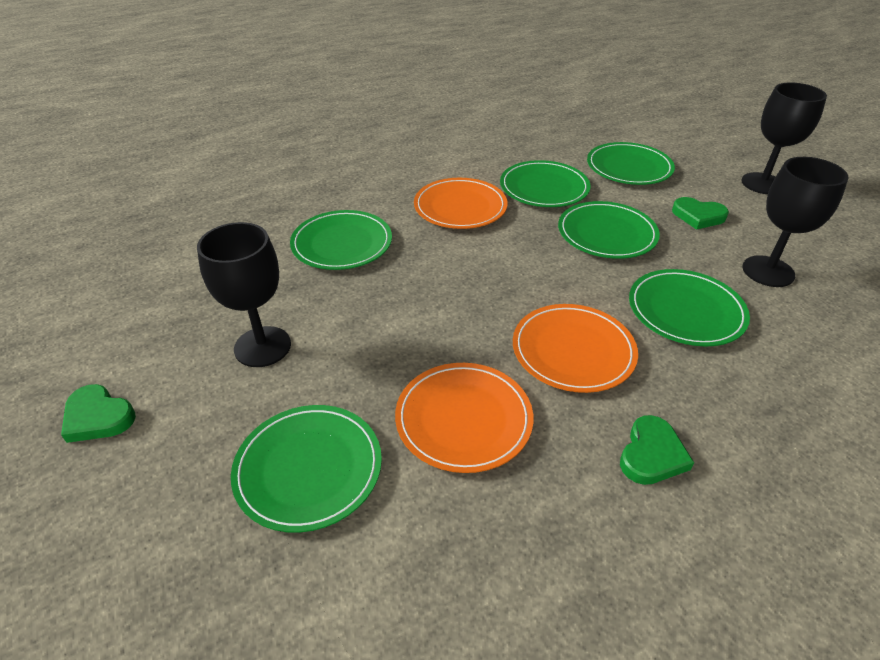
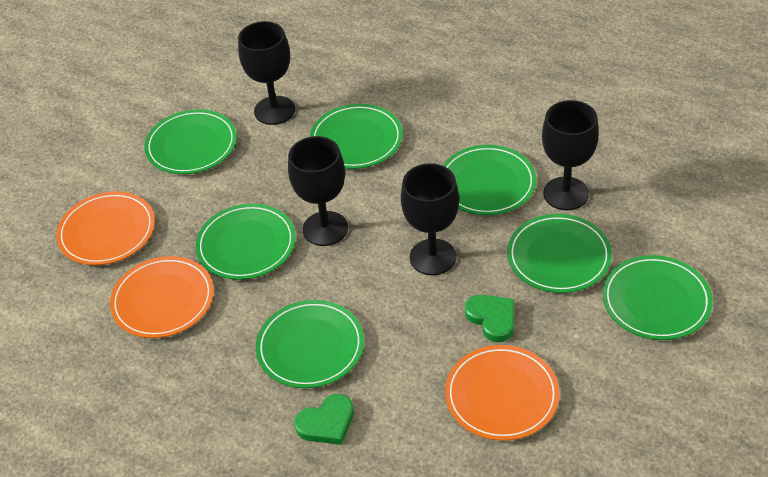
black goblet: [197,222,291,367] [741,83,827,194] [742,157,849,287] = 3 -> [238,21,295,125] [288,136,348,246] [401,163,459,275] [542,100,599,210] = 4
green heart: [61,384,136,443] [620,415,694,485] [672,197,729,230] = 3 -> [294,394,354,445] [465,295,514,342] = 2
green plate: [231,405,382,533] [290,210,392,270] [500,160,590,207] [558,201,660,259] [587,142,675,185] [629,269,750,346] = 6 -> [144,109,237,174] [195,204,296,280] [256,300,364,388] [310,104,403,169] [443,145,536,215] [507,214,612,293] [602,255,713,340] = 7

